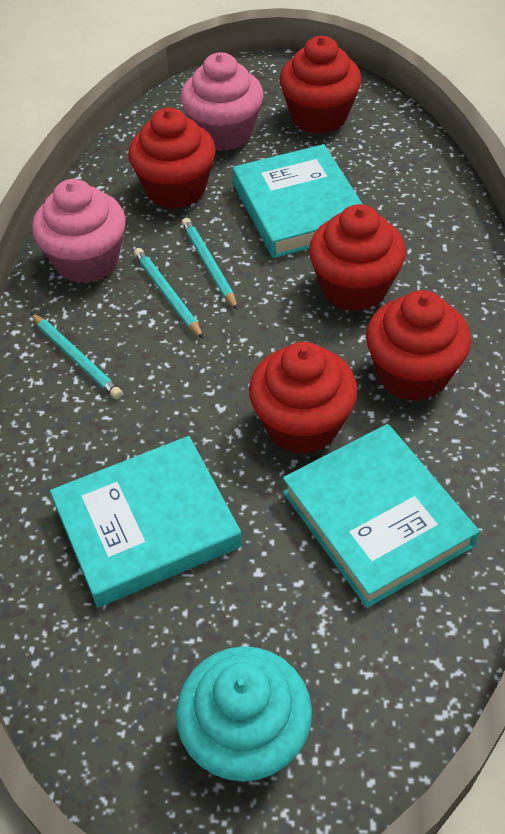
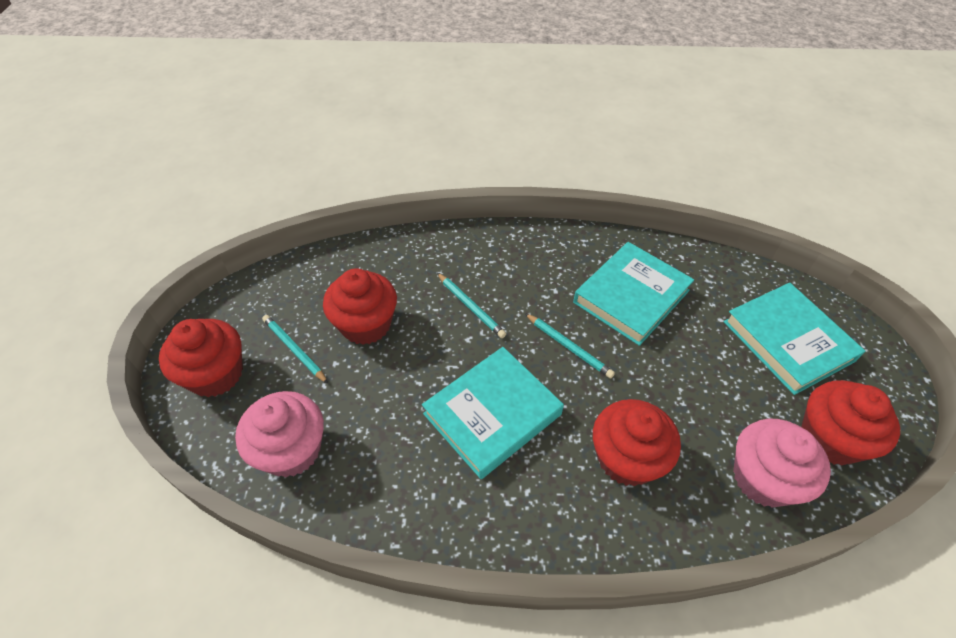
red cupcake: [128,108,216,209] [249,342,358,454] [280,36,361,134] [309,204,406,311] [366,290,471,401] = 5 -> [159,319,243,397] [323,268,397,345] [593,399,681,486] [801,380,900,465] = 4
turquoise cupcake: [176,646,312,783] = 1 -> none = 0

